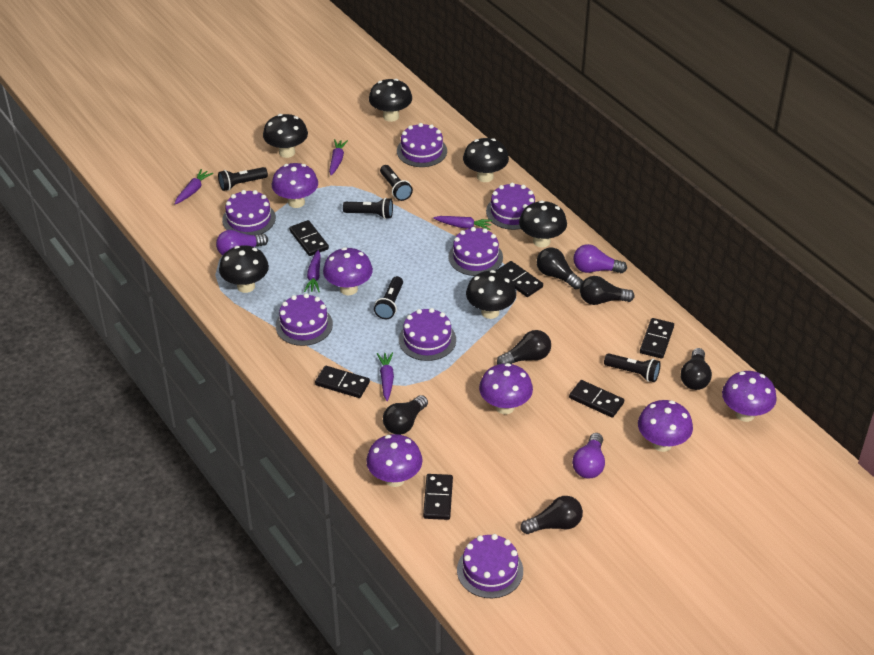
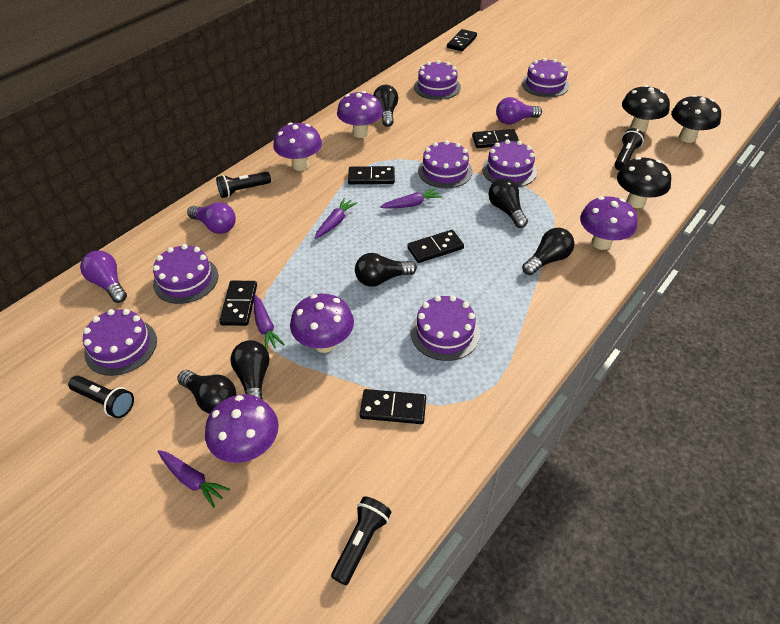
black flashlight: [218,167,268,191] [343,198,393,219] [374,276,403,319] [380,165,413,201] [604,353,661,382] = 5 -> [68,376,134,418] [216,172,271,198] [331,497,391,585] [614,128,644,170] = 4
black mushroom: [219,245,269,293] [263,114,308,158] [369,79,412,122] [463,138,509,182] [466,270,516,319] [519,200,567,247] = 6 -> [617,157,671,208] [622,85,670,132] [671,95,721,143] = 3
purple carrot: [175,169,213,204] [304,250,321,292] [329,139,348,175] [377,352,394,401] [433,216,492,230] = 5 -> [158,450,230,508] [254,295,285,349] [315,198,357,239] [380,188,442,209] = 4
purple mushroom: [272,163,318,208] [323,247,373,295] [366,434,423,487] [479,363,533,414] [638,400,693,452] [722,371,777,422] = 6 -> [205,395,279,463] [273,123,322,171] [290,294,354,353] [337,91,383,138] [580,196,638,250] = 5

